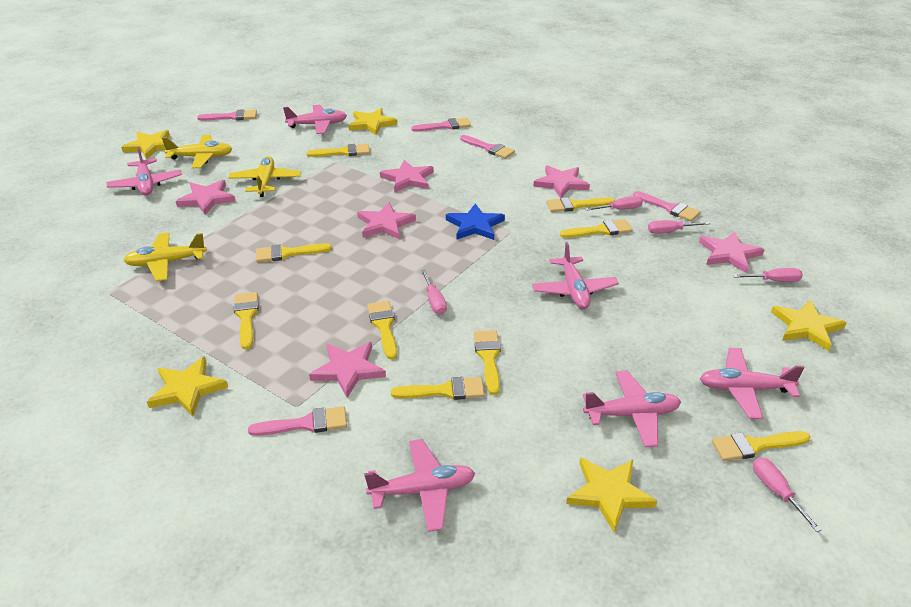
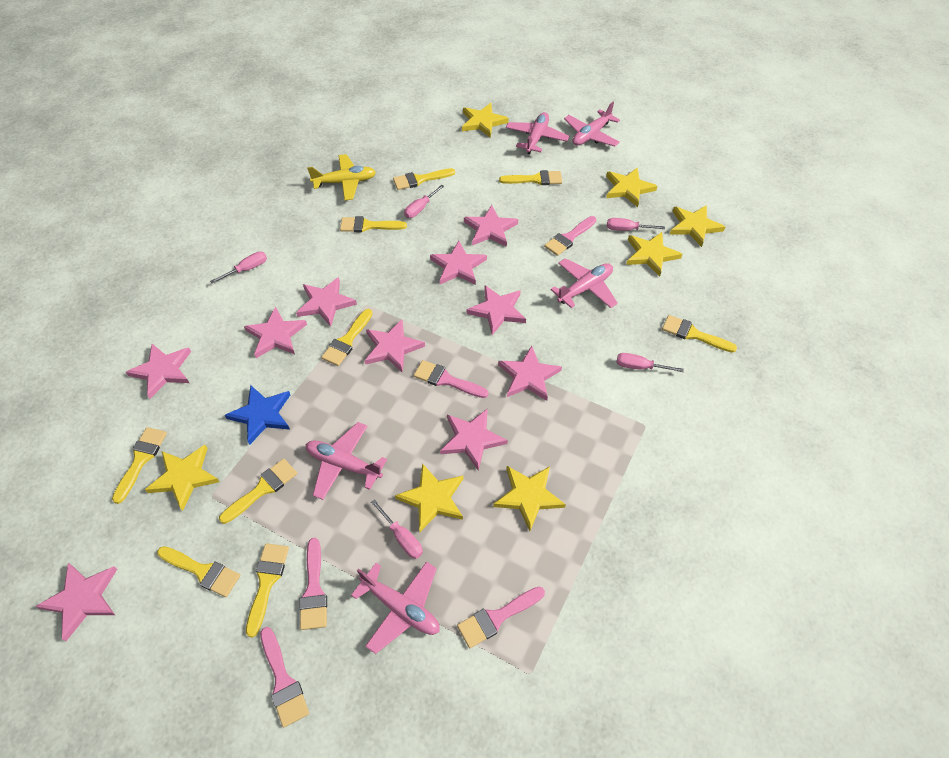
pink plane: [106,146,182,195] [283,105,347,134] [364,439,475,532] [532,242,619,309] [583,371,681,447] [700,348,805,419] = 6 -> [306,422,387,500] [351,561,440,654] [506,112,569,154] [550,258,618,308] [564,102,620,146] = 5
pink star: [176,180,236,215] [309,342,386,398] [357,202,416,239] [380,160,434,193] [534,165,590,198] [699,231,765,273] = 6 -> [35,563,117,641] [126,344,191,399] [244,306,307,358] [296,277,357,327] [365,319,425,373] [430,241,487,285] [440,408,508,471] [464,205,518,247] [467,285,526,335] [498,346,562,401] = 10
yellow plane: [124,233,207,281] [162,135,232,168] [228,156,301,197] = 3 -> [307,154,376,201] = 1
yellow star: [121,130,175,159] [147,356,228,416] [349,108,397,136] [566,457,657,533] [771,300,847,351] = 5 -> [145,445,220,511] [395,463,463,532] [462,103,509,138] [493,466,566,531] [606,167,658,207] [626,232,682,277] [670,205,725,247] = 7

